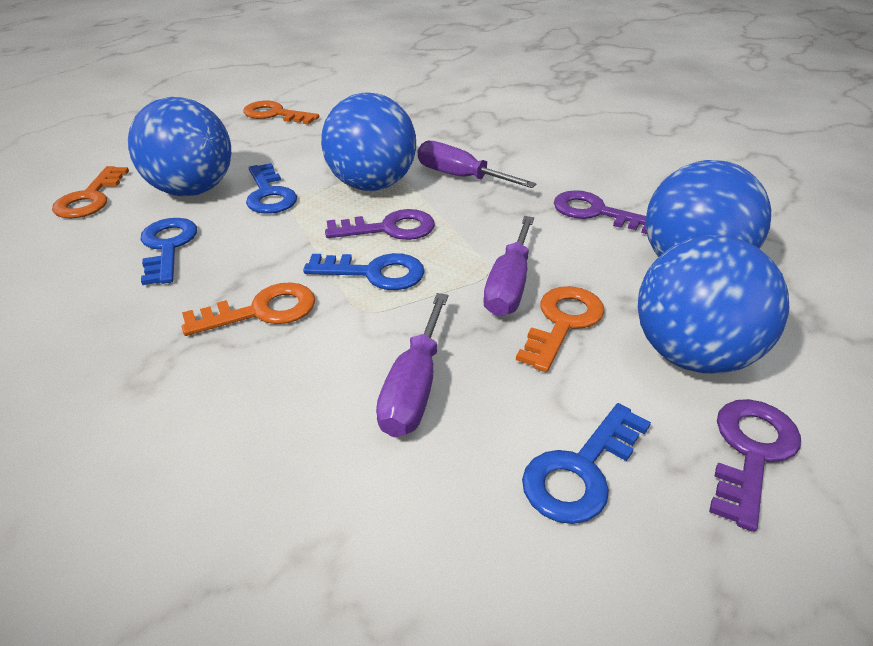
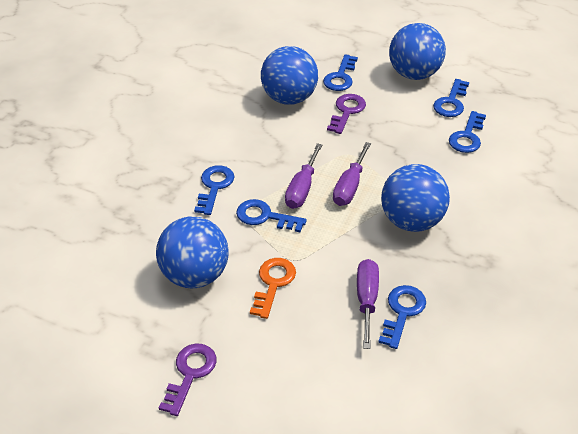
blue key: [140,218,197,285] [246,163,297,214] [303,253,424,290] [522,403,651,524] = 4 -> [194,165,234,215] [236,199,307,232] [323,54,358,91] [378,285,426,349] [433,79,469,117] [449,111,486,153] = 6
orange key: [52,166,129,218] [182,282,315,336] [243,101,319,125] [516,286,604,372] = 4 -> [250,258,296,319] = 1
purple key: [325,209,435,240] [554,190,647,234] [709,399,801,532] = 3 -> [159,343,216,416] [327,94,366,134] = 2

